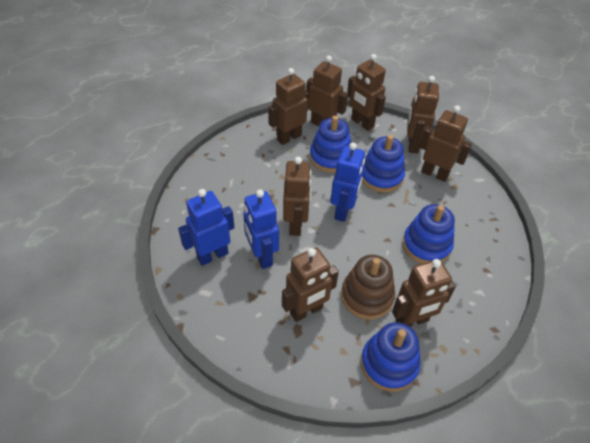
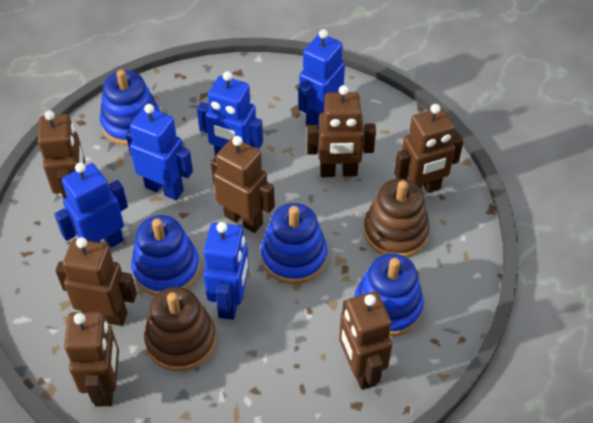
blue robot: [178,189,235,266] [243,189,279,269] [330,142,365,222] = 3 -> [54,162,128,248] [126,104,193,200] [197,71,263,156] [203,222,249,320] [298,29,345,130] = 5
brown robot: [269,68,309,145] [282,247,339,322] [283,157,311,236] [306,55,348,126] [347,54,386,131] [392,259,456,327] [407,76,439,154] [419,105,472,182] = 8 -> [38,110,85,199] [56,237,137,326] [64,312,119,407] [211,136,275,233] [307,85,376,177] [339,291,392,390] [394,104,464,193] = 7
brown stacking toy: [341,255,395,319] = 1 -> [144,287,216,371] [363,178,430,257] = 2

